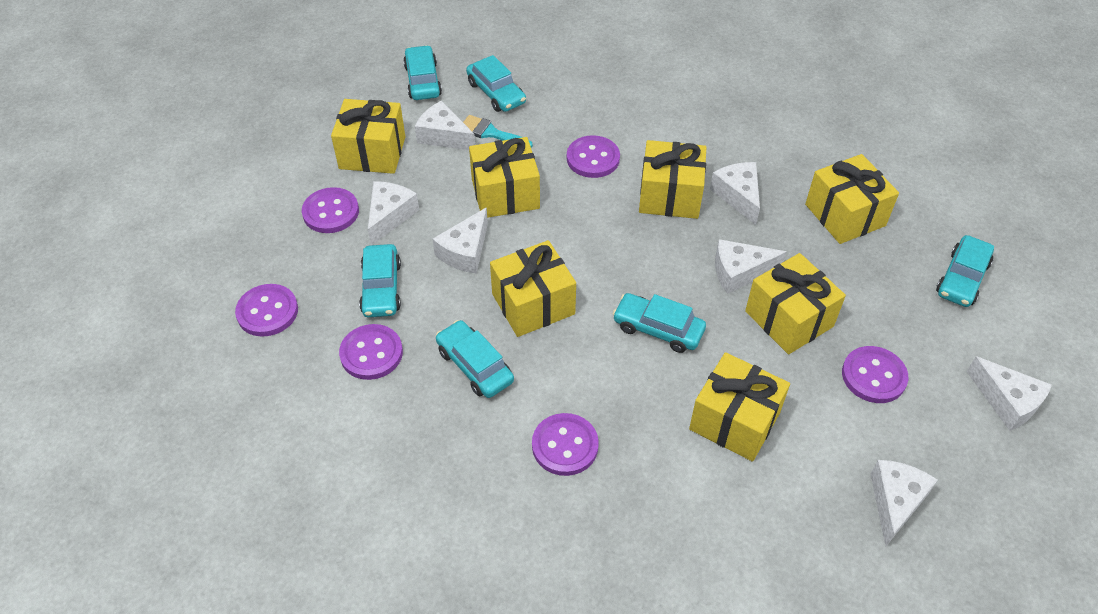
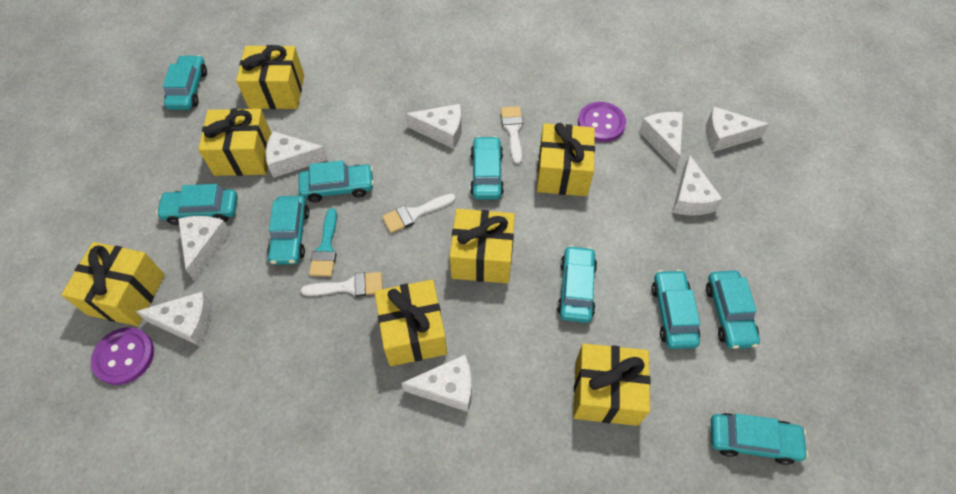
purple button: [235,284,298,337] [302,187,359,233] [339,324,403,380] [532,413,599,476] [567,135,620,178] [842,346,908,403] = 6 -> [91,327,154,385] [578,102,626,142] = 2
turquoise car: [359,244,401,317] [403,45,442,100] [436,320,514,398] [466,55,526,112] [613,293,706,353] [936,235,994,307] = 6 -> [156,184,238,225] [163,55,207,110] [267,196,309,265] [298,160,374,203] [470,136,504,199] [557,245,597,323] [651,270,700,349] [706,270,760,349] [711,413,808,465] = 9
white brush: none = 0 -> [301,272,383,297] [382,194,456,233] [501,106,523,164] = 3
white cheese: [368,181,419,245] [415,100,475,150] [433,207,488,274] [710,162,760,225] [715,239,787,294] [871,460,938,546] [967,356,1052,431] = 7 -> [135,291,212,346] [178,216,231,281] [266,131,328,178] [401,355,472,412] [406,104,462,149] [639,112,683,169] [672,155,723,215] [706,107,769,152] = 8

